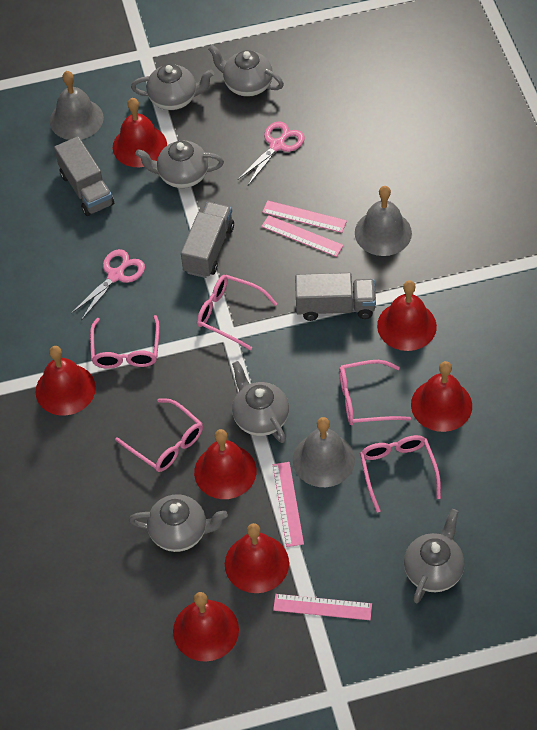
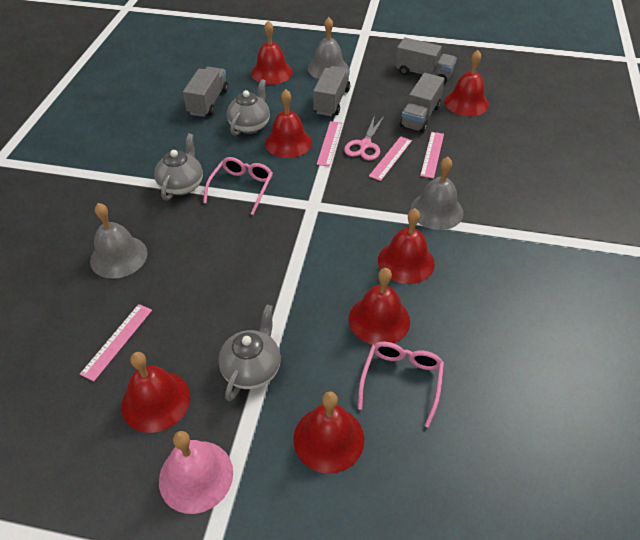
grey teapot: [129,494,228,552] [131,64,214,110] [135,141,224,188] [208,44,284,97] [232,361,289,443] [404,509,465,604] = 6 -> [154,133,203,201] [218,304,281,401] [227,79,270,136] = 3
grey truck: [54,136,114,216] [181,202,234,278] [295,273,376,321] = 3 -> [183,67,228,117] [313,66,350,116] [395,38,457,83] [400,73,445,133] = 4
pink bell: none = 0 -> [159,431,233,514] = 1
pink glasses: [90,315,160,369] [115,398,203,472] [197,275,277,350] [339,360,411,425] [360,435,441,513] = 5 -> [203,157,273,215] [358,342,444,428] = 2
pink scissors: [71,249,145,320] [238,121,305,185] = 2 -> [344,115,384,160] = 1

